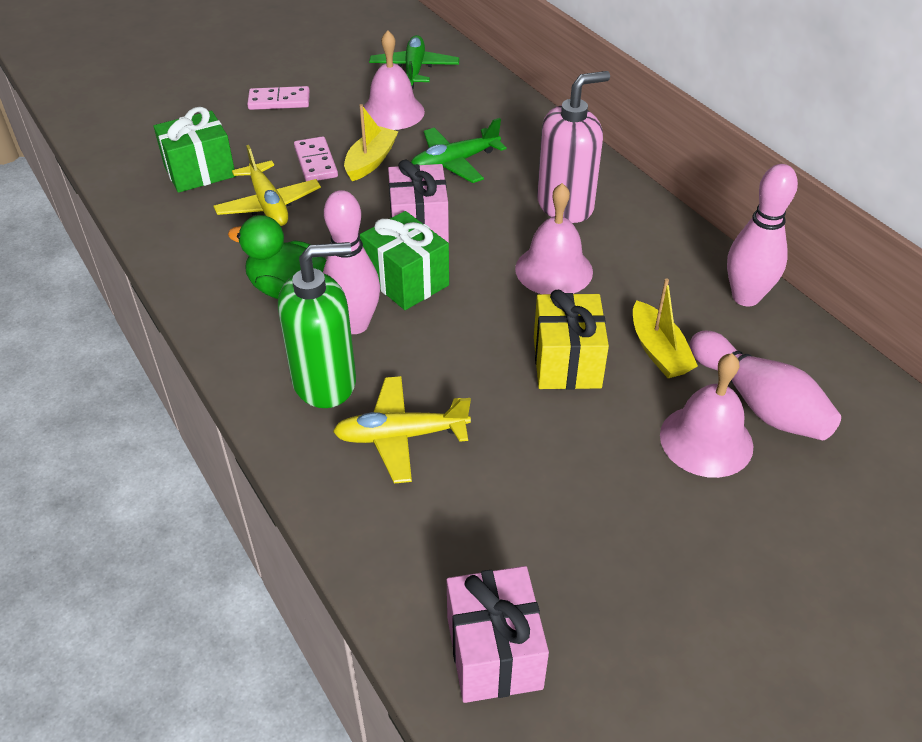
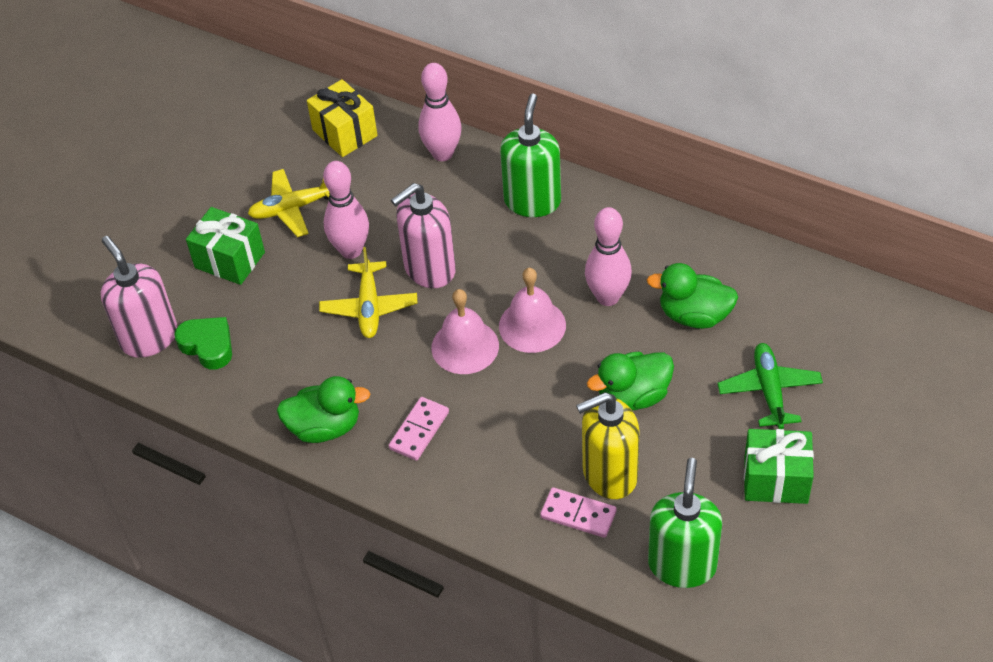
green duck: [228,215,326,299] = 1 -> [277,376,370,443] [587,352,674,410] [647,263,738,329] = 3
green heart: none = 0 -> [174,317,232,369] = 1
green plane: [369,35,459,89] [411,118,507,183] = 2 -> [718,343,823,429] = 1
green soap dispenser: [278,242,356,408] = 1 -> [500,94,561,217] [648,458,722,588] = 2
pink bell: [363,30,425,130] [515,183,593,294] [660,353,753,478] = 3 -> [431,289,499,374] [499,268,566,353] = 2
pink gift: [388,160,449,243] [447,566,549,703] = 2 -> none = 0
pink soap dispenser: [537,71,610,223] = 1 -> [101,236,177,358] [391,183,456,288] = 2
yellow boat: [344,104,399,181] [633,278,698,378] = 2 -> none = 0
yellow soap dispenser: none = 0 -> [576,392,640,499] = 1

